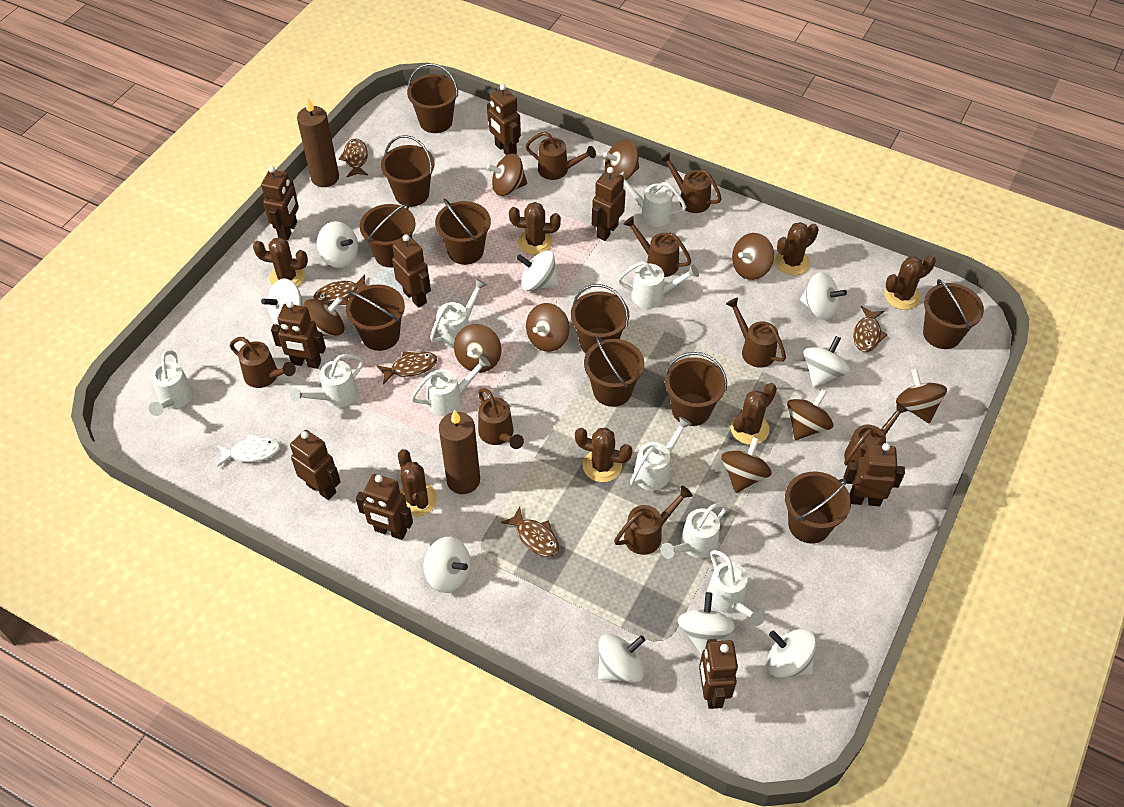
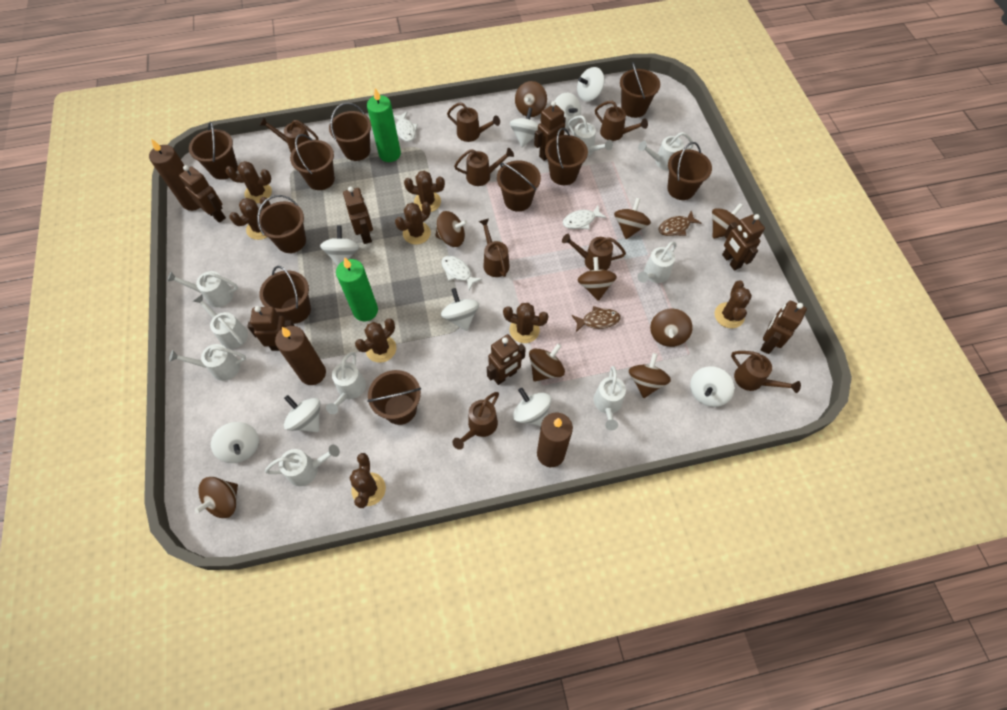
brown cactus: [253,237,308,287] [398,449,437,517] [509,202,561,255] [575,428,632,482] [731,383,777,445] [775,222,819,275] [884,255,936,310] = 7 -> [225,161,272,203] [230,197,271,240] [349,453,386,508] [355,318,396,363] [395,202,431,245] [404,171,445,212] [503,303,548,343] [714,281,752,328] = 8
brown candle: [297,97,339,187] [439,410,480,494] = 2 -> [149,139,200,211] [275,326,326,385] [537,413,573,467] = 3
brown fish: [314,275,366,305] [339,139,368,177] [376,351,437,385] [501,506,559,557] [853,306,888,352] = 5 -> [571,306,620,332] [658,210,701,236] = 2
brown robot: [261,166,299,240] [271,301,326,369] [290,430,341,500] [356,474,413,540] [392,234,431,308] [487,84,521,155] [592,167,626,241] [699,639,738,709] [844,443,905,506] = 9 -> [179,165,226,223] [248,306,295,351] [343,186,373,244] [487,334,526,385] [534,101,566,161] [722,214,765,271] [760,301,807,354] = 7
green candle: none = 0 -> [336,257,378,321] [367,88,401,162] = 2
white fish: [218,433,280,466] = 1 -> [393,112,418,142] [441,256,482,290] [563,205,607,229] = 3

